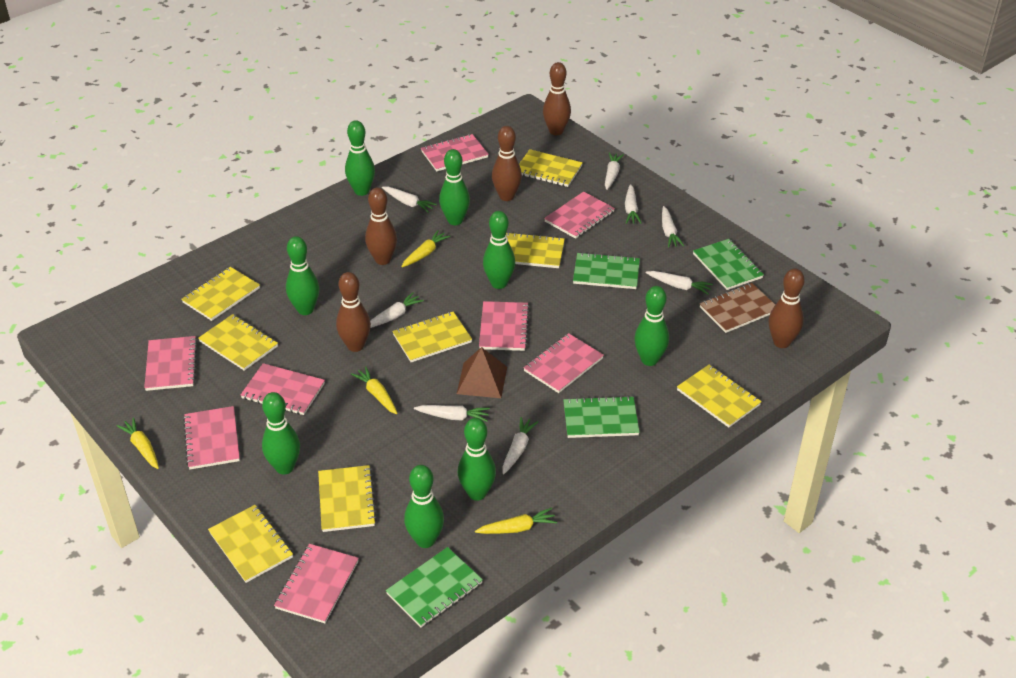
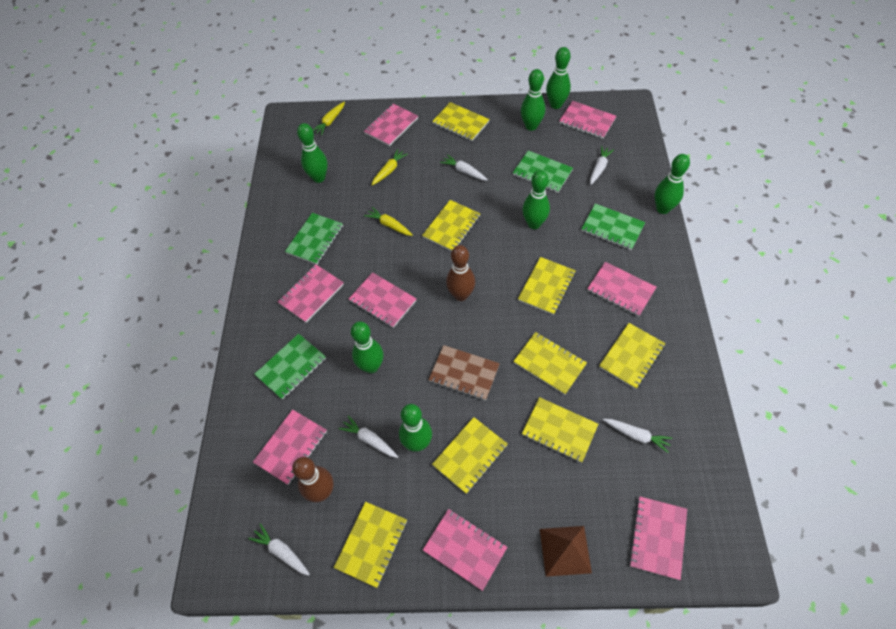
brown bowling pin: [336,272,371,352] [365,187,397,265] [492,126,522,201] [543,62,571,135] [769,268,805,348] = 5 -> [292,457,334,502] [446,245,475,301] = 2
green bowling pin: [262,392,300,475] [286,236,319,315] [345,120,375,196] [404,465,444,548] [439,149,470,225] [458,418,496,501] [483,211,515,289] [634,286,669,366] = 8 -> [297,123,328,183] [351,321,384,373] [399,404,432,452] [521,69,545,131] [522,170,550,229] [546,47,571,109] [654,154,690,214] = 7
white carrot: [370,292,424,328] [382,187,437,213] [414,405,490,422] [502,417,538,474] [605,152,624,190] [625,184,642,224] [646,271,713,295] [662,206,684,248] = 8 -> [248,523,310,576] [339,416,398,458] [440,154,488,181] [590,146,614,185] [603,419,673,453] = 5
yellow carrot: [116,417,159,469] [351,366,398,414] [401,230,450,267] [475,508,557,534] = 4 -> [313,102,345,135] [364,207,413,236] [372,149,408,185] = 3

